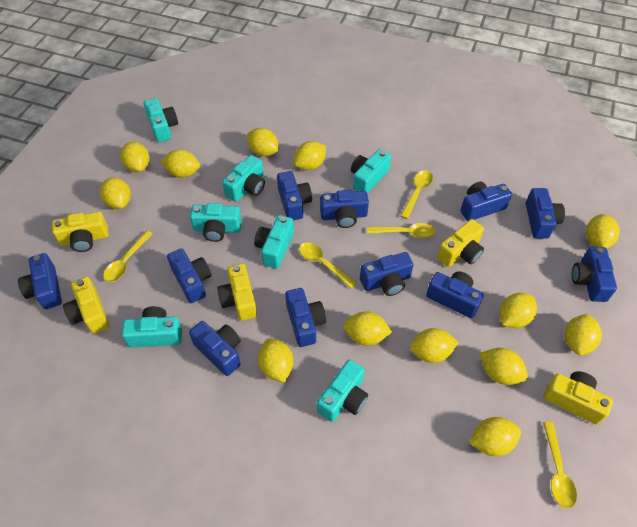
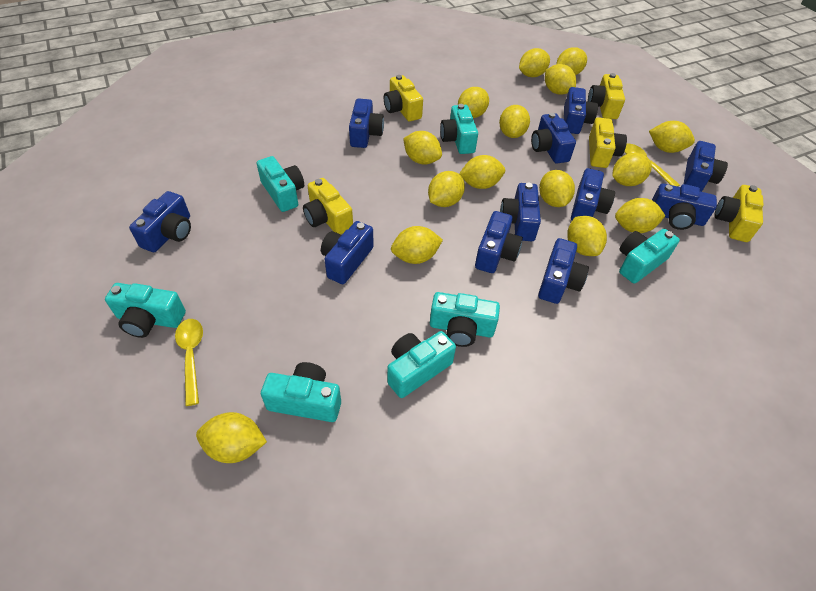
yellow lemon: [100,177,131,209] [120,142,150,172] [161,149,200,178] [247,128,279,156] [258,338,293,383] [294,141,326,170] [343,311,392,346] [410,328,459,363] [470,417,521,456] [480,348,528,385] [500,293,537,328] [565,314,602,355] [586,214,620,249] = 13 -> [196,412,267,463] [391,226,443,264] [403,131,442,165] [428,171,465,207] [458,87,489,118] [459,155,505,189] [499,105,530,138] [519,48,550,77] [539,170,575,207] [545,64,576,95] [556,47,587,75] [567,216,607,256] [612,153,652,186] [615,198,666,233] [649,121,695,153] = 15
yellow spoon: [103,231,153,282] [299,242,356,288] [367,223,436,238] [400,170,433,219] [543,422,577,509] = 5 -> [175,319,203,406] [624,144,680,187] = 2

